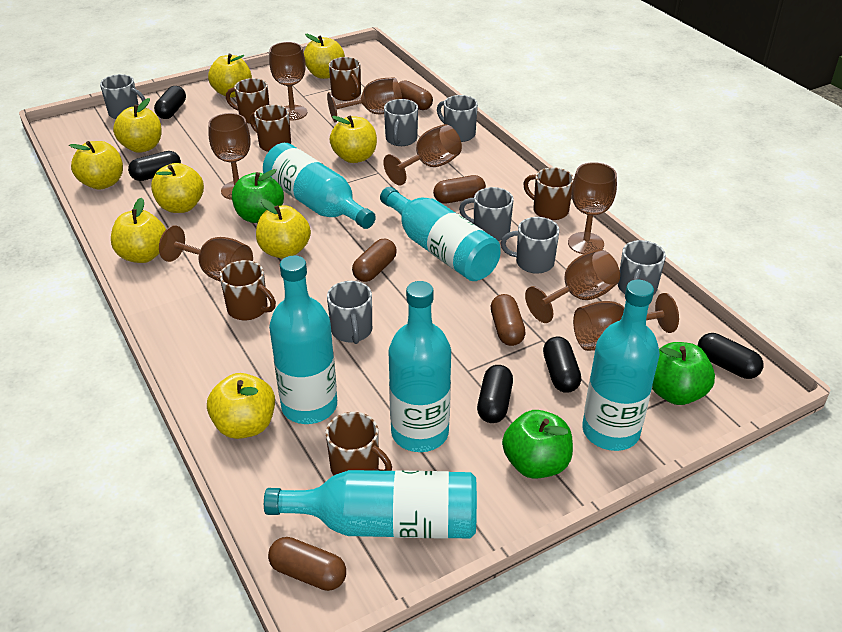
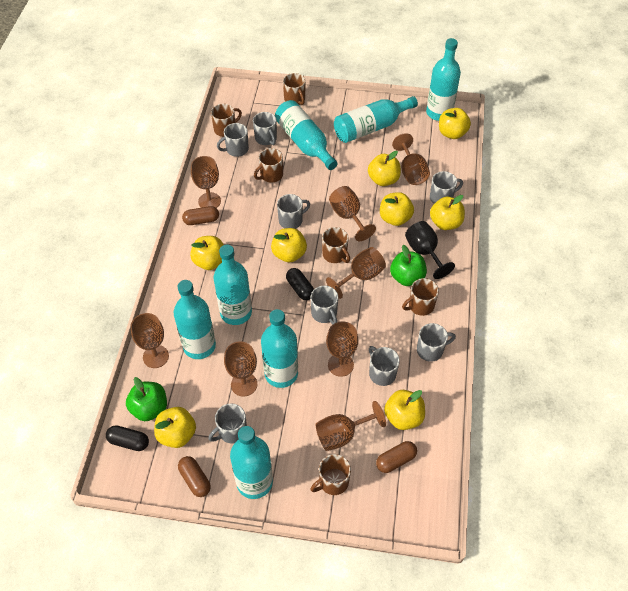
black capsule: [128,151,181,181] [154,86,186,119] [477,365,513,423] [543,337,581,393] [698,333,763,379] = 5 -> [106,425,149,451] [286,268,314,300] = 2
black goblet: none = 0 -> [405,221,455,279] = 1
brown capsule: [268,537,346,591] [352,239,397,282] [399,80,433,110] [433,175,486,204] [491,294,526,346] = 5 -> [178,456,211,497] [182,206,219,225] [376,441,417,473] = 3
green apple: [232,169,284,223] [502,410,573,479] [652,342,715,405] = 3 -> [126,377,167,421] [390,245,427,286] = 2
grey mug: [100,74,145,119] [327,281,372,344] [384,99,418,146] [437,95,478,142] [459,187,514,241] [501,217,560,274] [618,240,666,295] = 7 -> [208,403,247,444] [217,123,249,157] [253,112,277,145] [277,194,310,229] [310,286,338,324] [369,346,400,386] [417,323,456,362] [430,171,463,204] = 8
turquoise bottle: [263,143,376,229] [264,470,477,539] [269,255,337,424] [380,187,501,281] [389,281,451,452] [582,280,660,451] = 6 -> [174,280,216,359] [214,245,252,325] [230,426,273,499] [261,309,298,388] [275,100,338,170] [334,96,418,143] [426,38,461,121] = 7
yellow apple: [69,141,123,190] [111,198,166,263] [113,98,162,153] [151,163,204,213] [207,373,275,439] [208,54,252,98] [256,199,311,259] [304,34,345,79] [329,116,377,163] = 9 -> [154,407,196,448] [190,236,224,270] [271,228,307,263] [368,151,401,186] [380,192,414,226] [384,390,425,430] [430,195,465,230] [439,108,471,139] = 8

